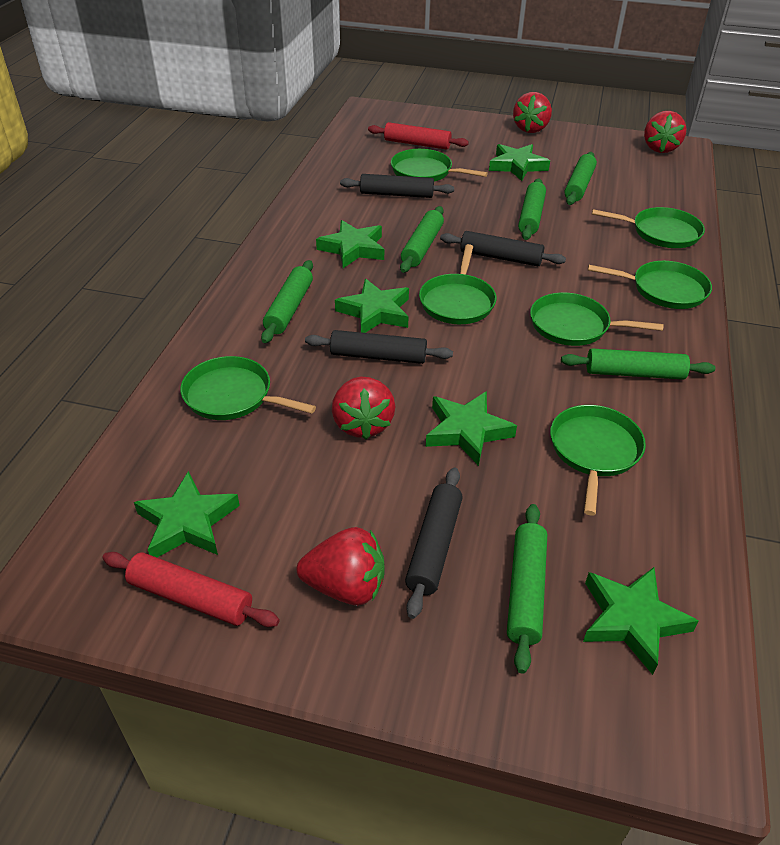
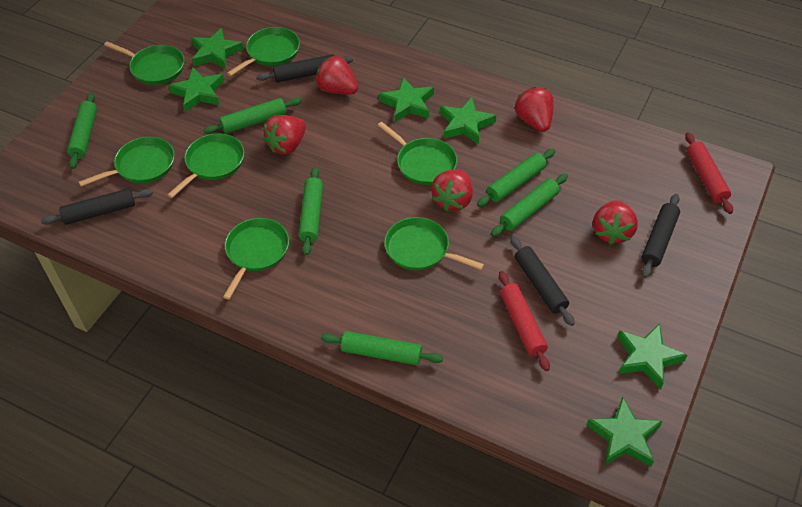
red strawberry: [297,527,384,606] [332,377,396,440] [513,92,552,133] [644,111,687,153] = 4 -> [263,115,306,154] [315,56,358,95] [431,169,473,211] [515,87,554,132] [593,200,638,245] = 5

